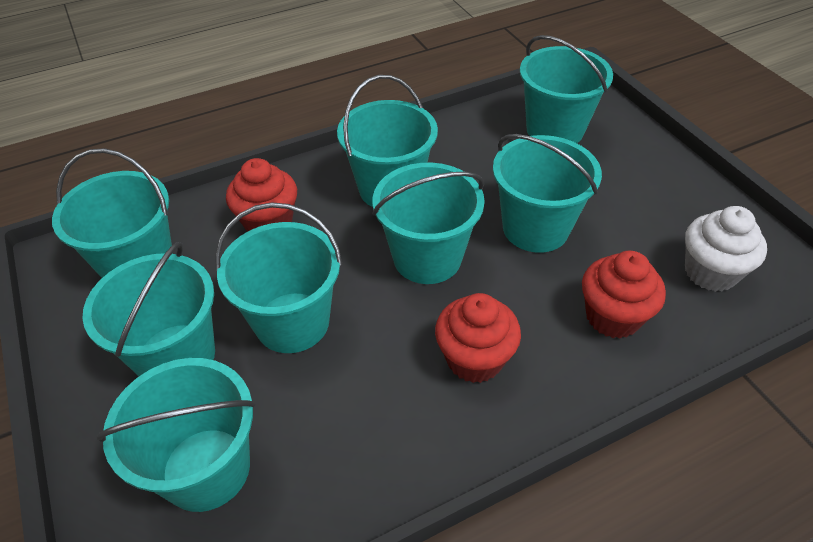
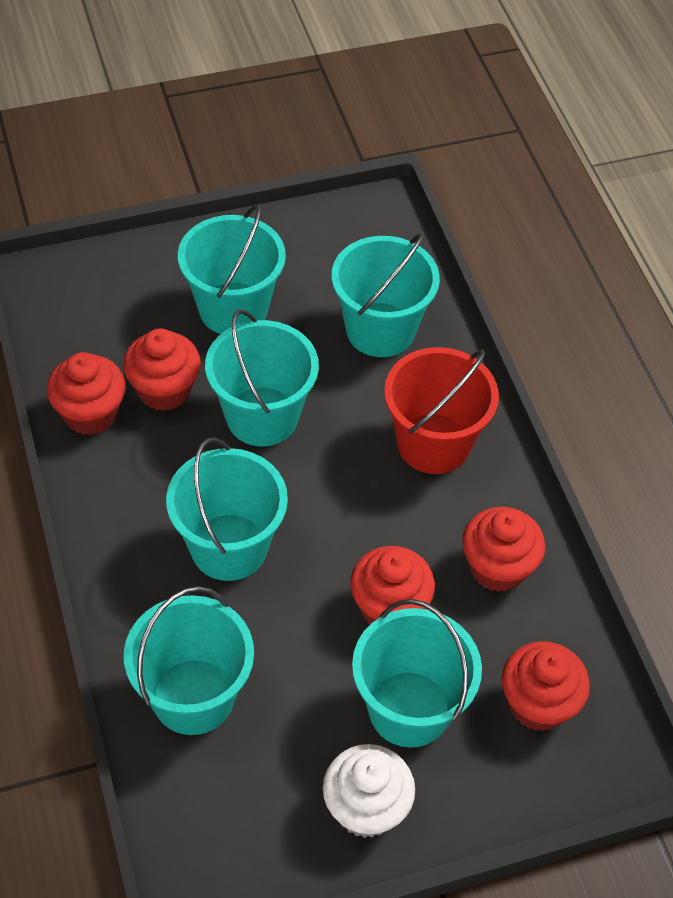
red bucket: none = 0 -> [384,347,499,474] = 1
red cupcake: [226,158,297,232] [435,293,521,383] [582,251,666,339] = 3 -> [47,352,125,435] [123,328,201,411] [350,546,435,624] [462,507,545,592] [502,641,590,731] = 5
turquoise bucket: [52,148,173,278] [82,242,215,376] [96,358,256,512] [215,202,342,353] [337,75,438,207] [372,163,485,284] [493,134,602,253] [520,35,613,143] = 8 -> [124,586,254,735] [166,438,288,581] [178,204,286,334] [205,309,319,446] [331,233,440,357] [352,599,482,748] = 6

